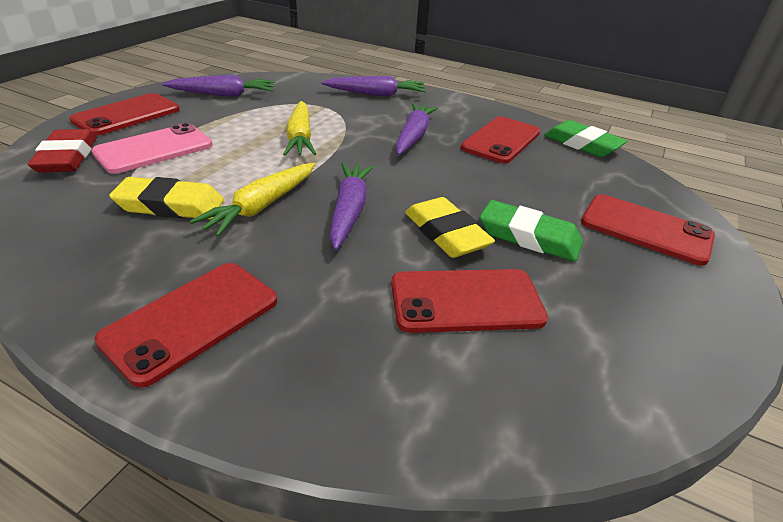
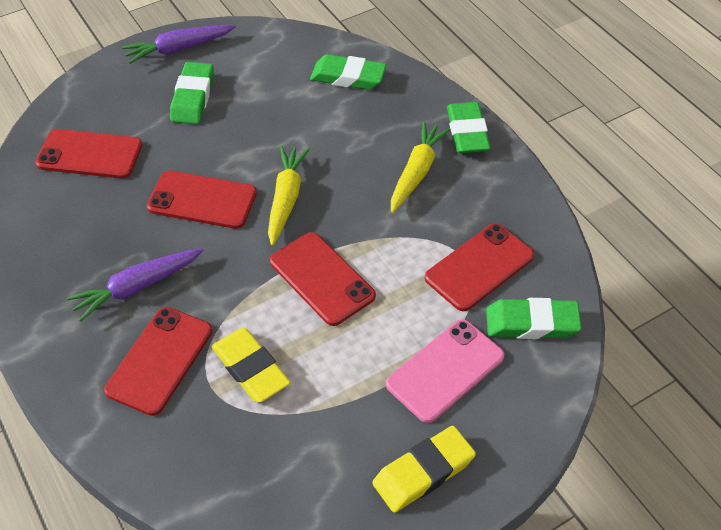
green eraser: [480,200,583,262] [544,120,627,157] = 2 -> [170,62,214,124] [310,54,387,90] [447,102,491,153] [486,298,582,339] = 4
purple carrot: [162,75,275,97] [322,76,426,96] [330,163,374,250] [396,103,438,155] = 4 -> [67,248,203,322] [122,25,236,64] = 2
red eraser: [28,129,97,173] = 1 -> none = 0

